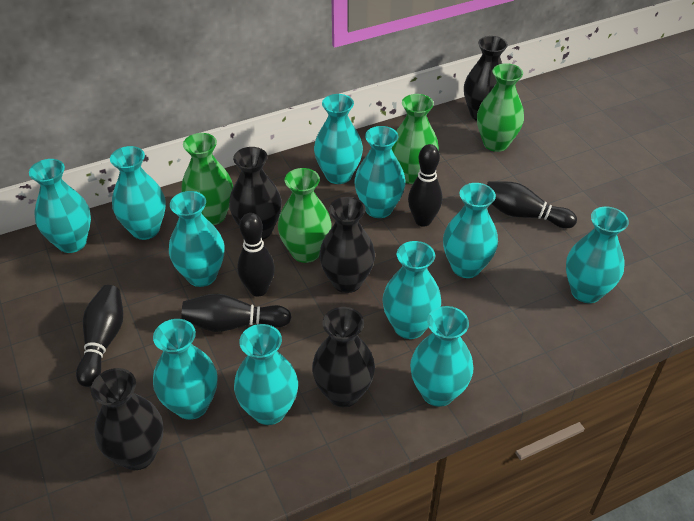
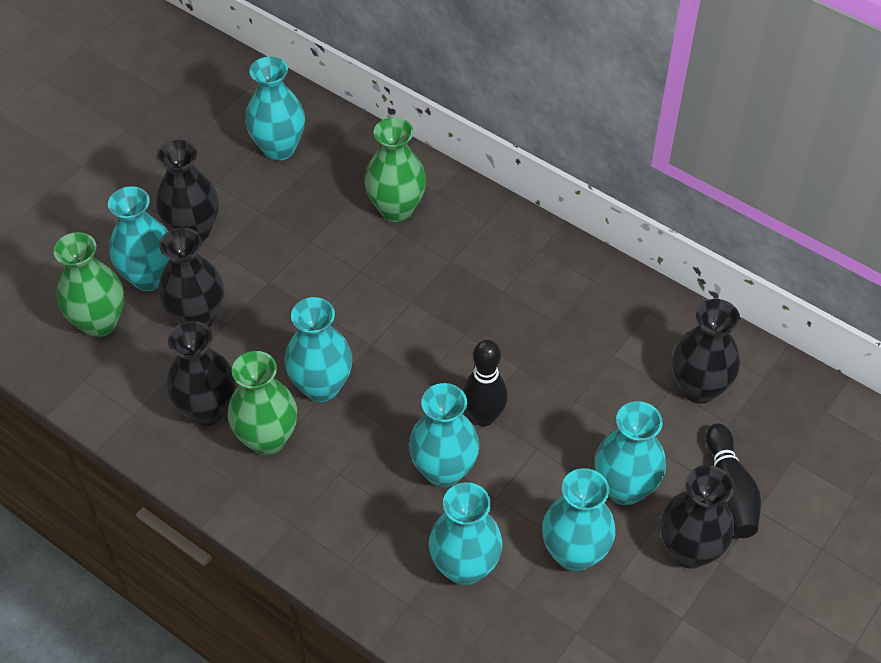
black bowling pin: [76,285,123,387] [181,294,292,332] [237,213,275,297] [408,144,442,227] [487,181,577,228] = 5 -> [463,340,508,426] [706,423,761,538] = 2
green vase: [181,133,233,225] [278,168,332,263] [392,94,439,184] [477,63,524,152] = 4 -> [53,232,124,337] [228,351,297,455] [364,117,426,222] = 3
turquoise vase: [29,159,91,253] [110,146,166,240] [153,319,218,420] [169,191,225,287] [234,324,298,425] [314,94,363,184] [354,126,406,218] [382,241,441,339] [410,306,473,407] [443,183,498,278] [566,207,629,303] = 11 -> [108,186,169,291] [245,56,305,161] [284,297,352,402] [409,383,479,487] [429,482,503,585] [542,468,615,572] [595,401,666,505] = 7

